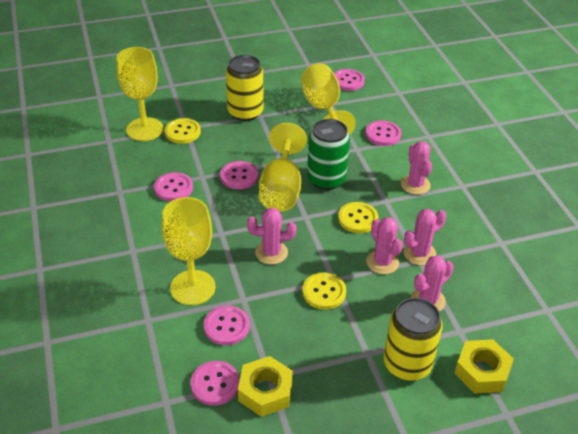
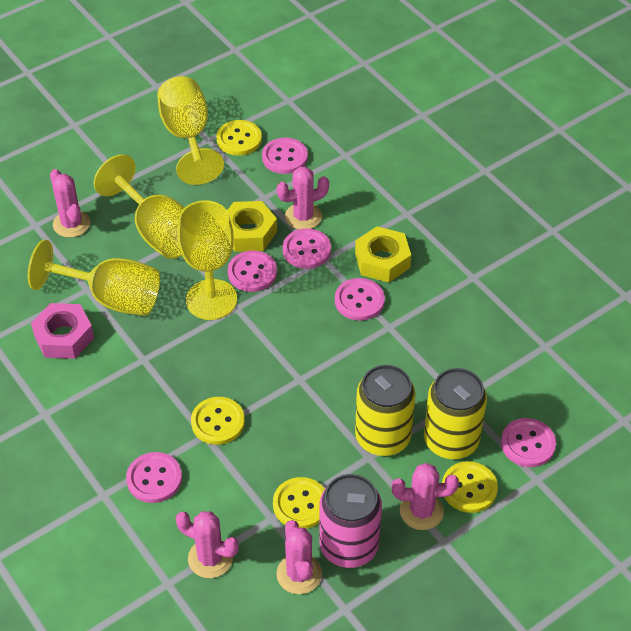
green can: [307,119,350,190] = 1 -> none = 0
pink can: none = 0 -> [319,474,382,568] = 1
pink nut: none = 0 -> [31,303,94,359] = 1
yellow button: [165,118,201,144] [302,273,346,310] [338,202,379,233] = 3 -> [191,397,245,445] [217,120,262,156] [273,477,325,529] [442,461,498,513] = 4

